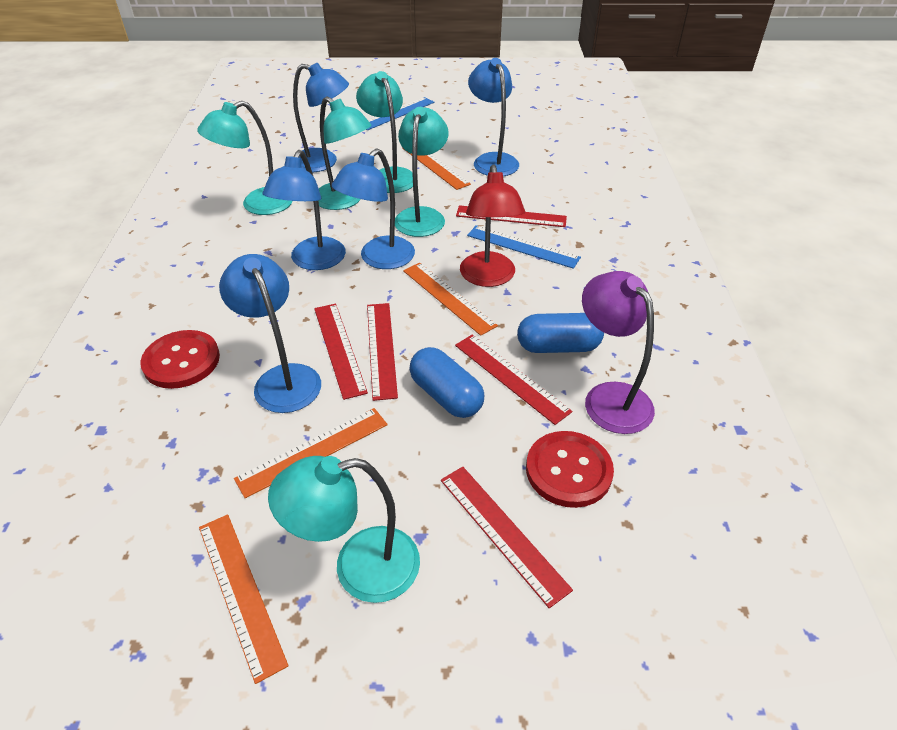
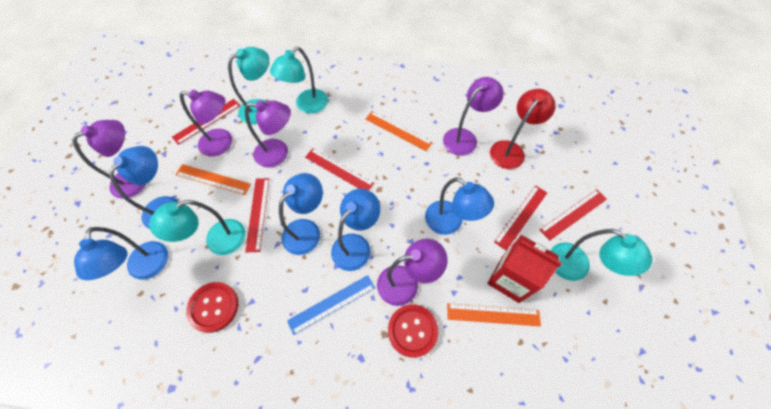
blue capsule: [409,347,484,418] [517,313,604,353] = 2 -> none = 0
blue ruler: [366,97,434,130] [467,225,581,269] = 2 -> [287,275,375,335] = 1
orange ruler: [199,514,289,684] [234,408,388,498] [402,147,471,190] [403,263,498,336] = 4 -> [175,164,251,195] [366,111,433,151] [447,303,541,326] = 3
purple lamp: [582,271,655,434] = 1 -> [72,120,146,199] [180,90,232,157] [245,100,291,168] [377,239,448,306] [443,77,504,156] = 5
red carton: none = 0 -> [487,235,562,303] = 1
turquoise lamp: [197,101,292,215] [268,456,420,603] [318,96,372,210] [356,71,413,193] [395,107,449,237] = 5 -> [149,200,245,255] [228,47,269,124] [270,47,328,114] [551,229,653,281] = 4

